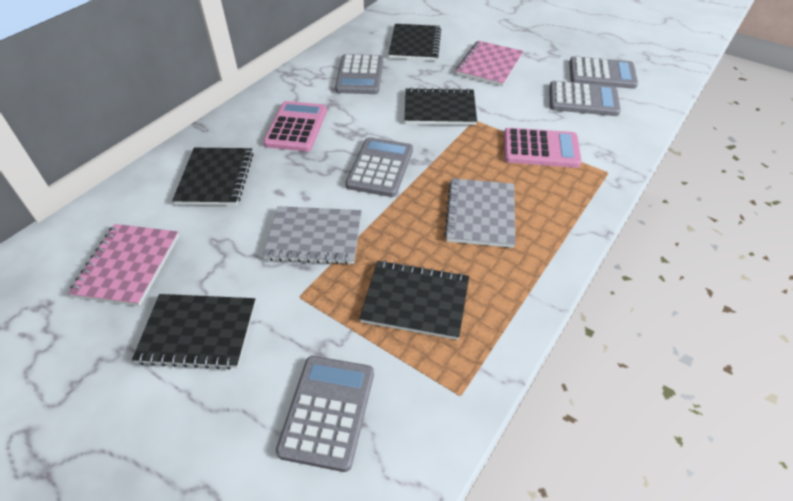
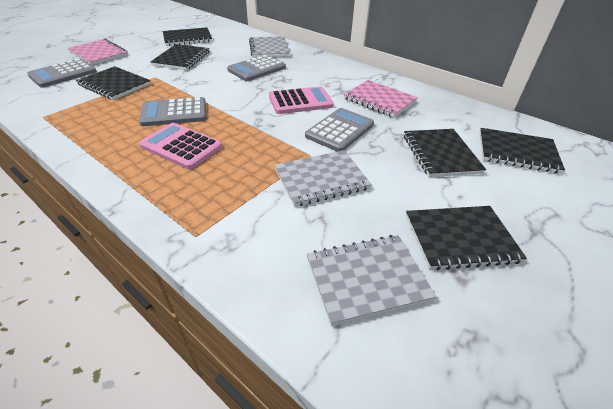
black notebook: [132,294,256,370] [172,148,254,206] [359,260,469,340] [388,24,441,61] [405,87,477,125] = 5 -> [76,66,151,100] [150,44,210,70] [163,27,212,46] [404,129,486,177] [406,206,527,270] [480,128,565,174] = 6
grey calculator: [276,356,374,472] [335,54,383,94] [345,137,413,197] [549,81,621,116] [569,56,638,89] = 5 -> [27,58,97,88] [139,97,206,126] [227,55,286,81] [305,108,374,152] = 4
grey notebook: [263,206,362,265] [444,178,515,248] = 2 -> [249,36,290,58] [274,150,372,207] [307,235,436,326] = 3

